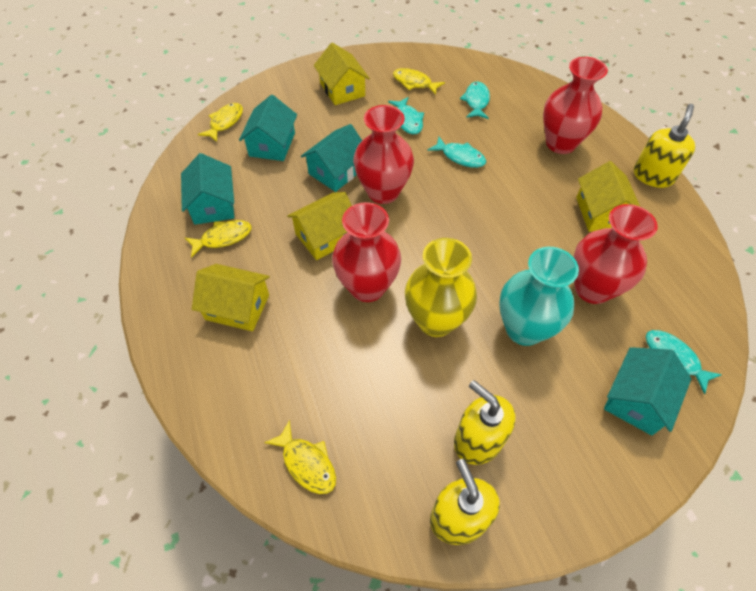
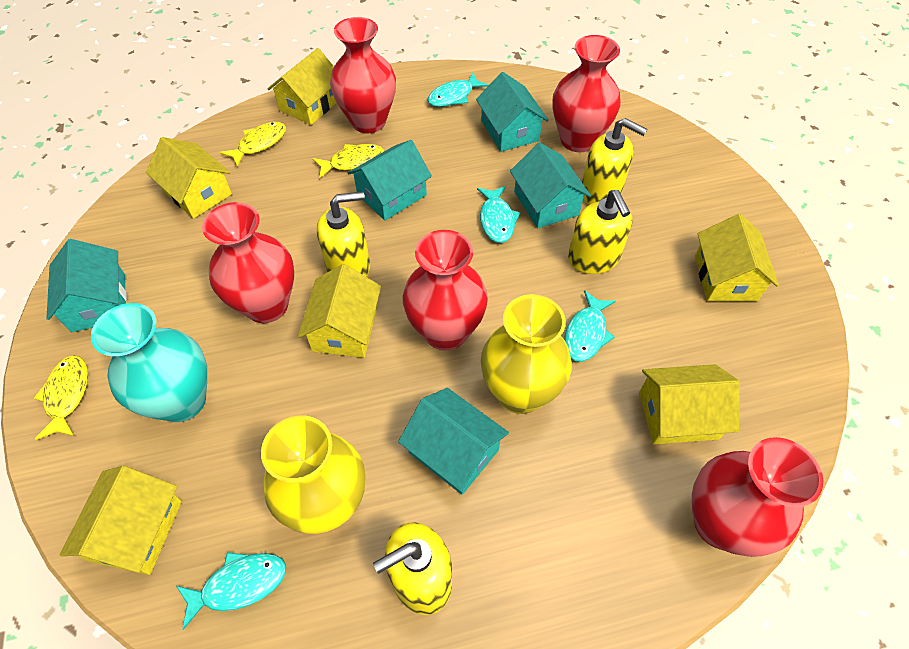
red vase: [332,202,401,302] [353,105,414,204] [543,57,608,154] [574,204,658,304] = 4 -> [202,202,294,323] [330,17,396,133] [403,230,488,351] [553,35,621,152] [692,437,823,557] = 5
turquoise house: [181,153,234,225] [239,95,297,161] [301,124,362,192] [604,347,691,435] = 4 -> [46,239,127,332] [348,140,432,221] [398,388,509,495] [476,72,549,152] [510,143,591,228] = 5
yellow fish: [185,220,252,258] [198,103,243,142] [264,420,336,494] [393,68,445,95] = 4 -> [34,356,88,440] [220,122,286,167] [313,144,384,178] = 3
yellow house: [192,264,270,331] [287,192,352,260] [314,43,370,105] [576,161,640,232] = 4 -> [60,466,182,575] [146,137,232,219] [267,48,337,125] [298,264,381,358] [639,364,740,444] [695,214,779,301] = 6
yellow soap dispenser: [430,459,500,545] [454,380,515,465] [634,104,695,188] = 3 -> [317,192,370,277] [373,522,452,615] [568,190,632,274] [582,118,647,205] = 4
yellow vase: [405,238,477,337] = 1 -> [261,415,365,534] [481,294,572,414] = 2

